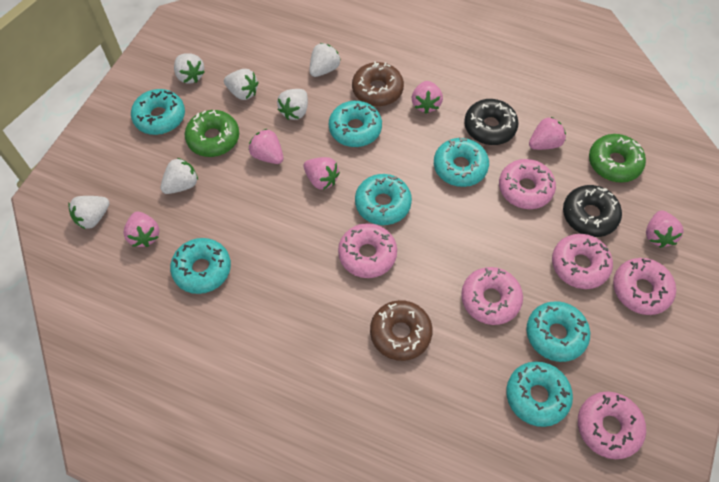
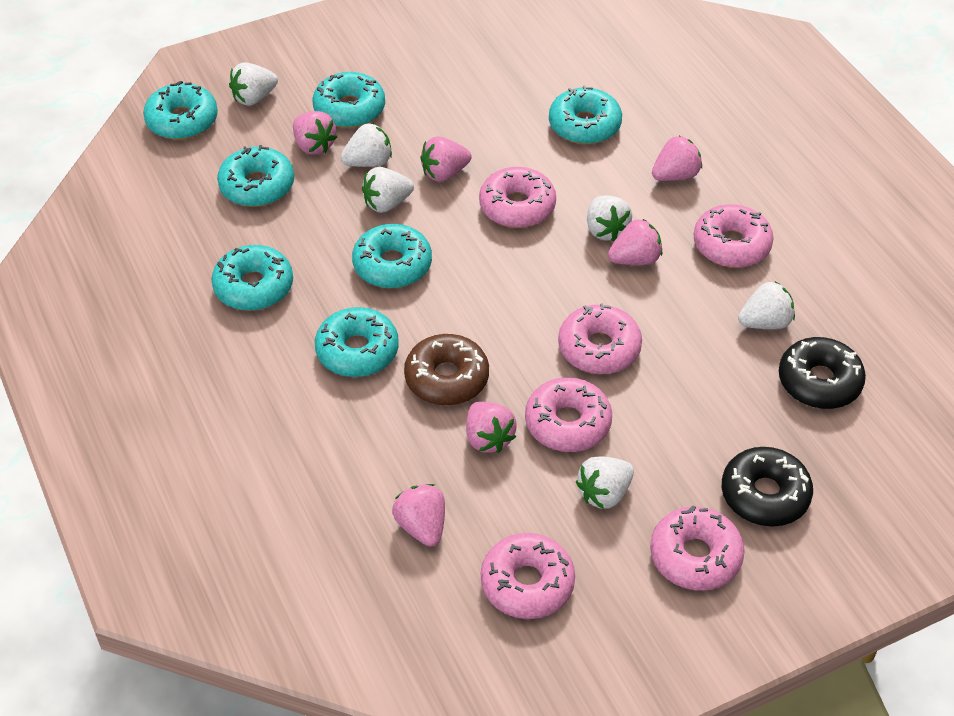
brown donut: [352,61,404,106] [370,300,433,361] = 2 -> [404,334,489,405] = 1
green donut: [185,110,239,157] [589,134,646,183] = 2 -> none = 0

